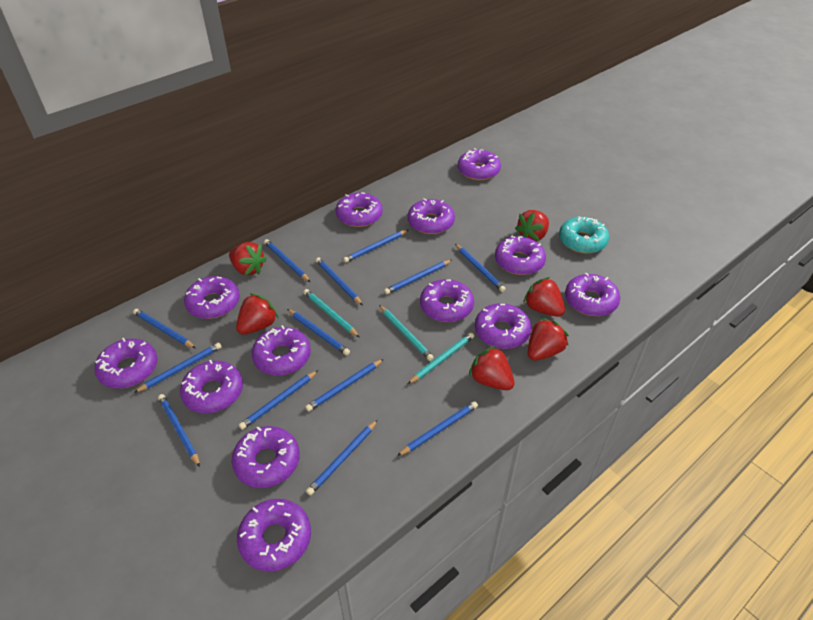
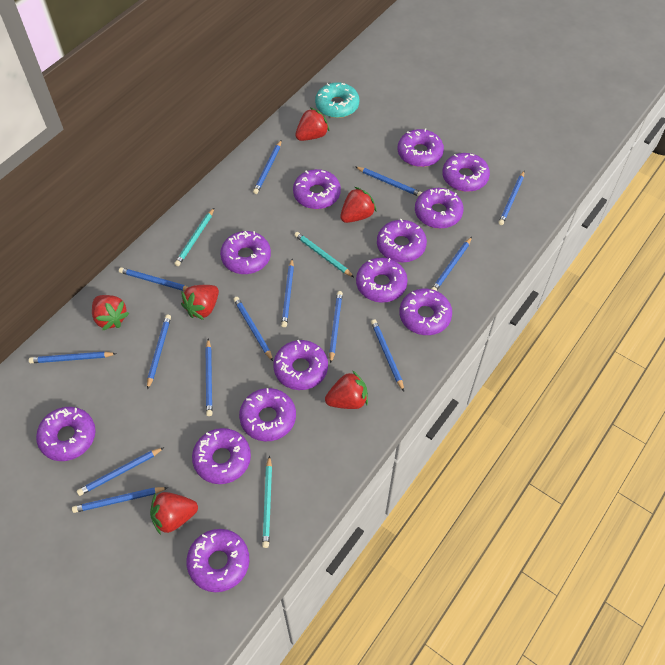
blue pencil: [133,309,196,348] [134,343,222,393] [158,394,200,467] [239,370,318,430] [264,239,310,282] [287,309,350,355] [305,359,384,412] [306,420,378,495] [316,257,363,305] [343,230,408,263] [384,260,452,294] [397,401,478,456] [455,244,506,292] = 13 -> [29,351,117,363] [72,487,168,513] [77,447,164,496] [119,267,188,291] [147,315,171,390] [206,338,213,416] [233,297,273,361] [253,140,282,194] [281,259,294,327] [329,291,343,363] [356,167,422,197] [371,319,404,391] [432,237,472,291] [498,171,525,225] = 14

